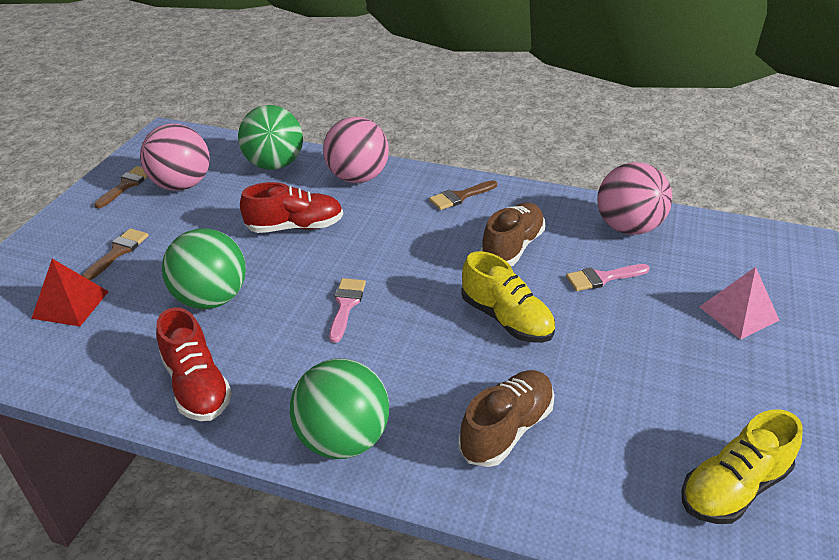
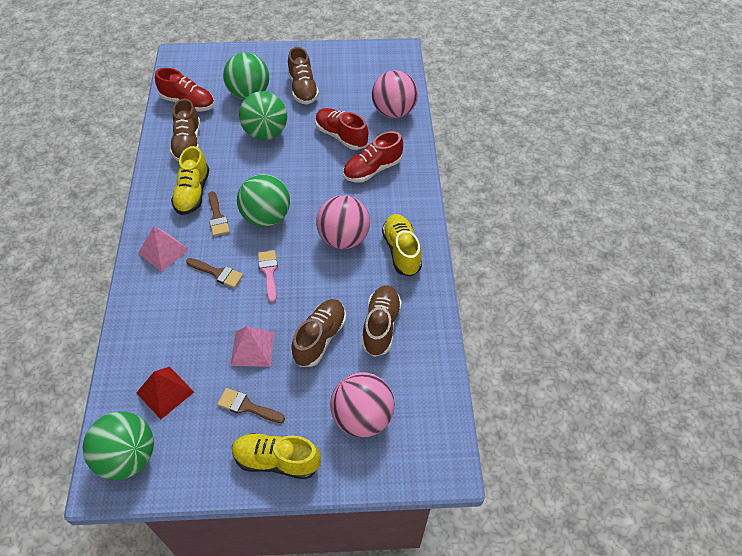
brown shoe: [459,370,555,467] [480,202,545,266] = 2 -> [170,98,200,161] [288,47,319,105] [291,299,346,367] [362,285,402,357] = 4
green ball: [162,228,246,309] [238,105,303,170] [290,359,389,459] = 3 -> [83,411,154,480] [223,52,269,100] [237,174,290,227] [239,91,287,140] = 4
pink brush: [329,278,366,343] [566,264,650,291] = 2 -> [258,250,278,303] = 1
pink pyramid: [699,267,780,340] = 1 -> [138,227,189,272] [231,326,274,367] = 2
red shoe: [156,307,232,421] [240,182,343,233] = 2 -> [155,68,214,112] [315,108,368,150] [343,131,403,182] = 3
yellow shoe: [461,251,555,343] [681,409,803,524] = 2 -> [171,146,209,215] [232,433,321,479] [382,214,422,277] = 3

